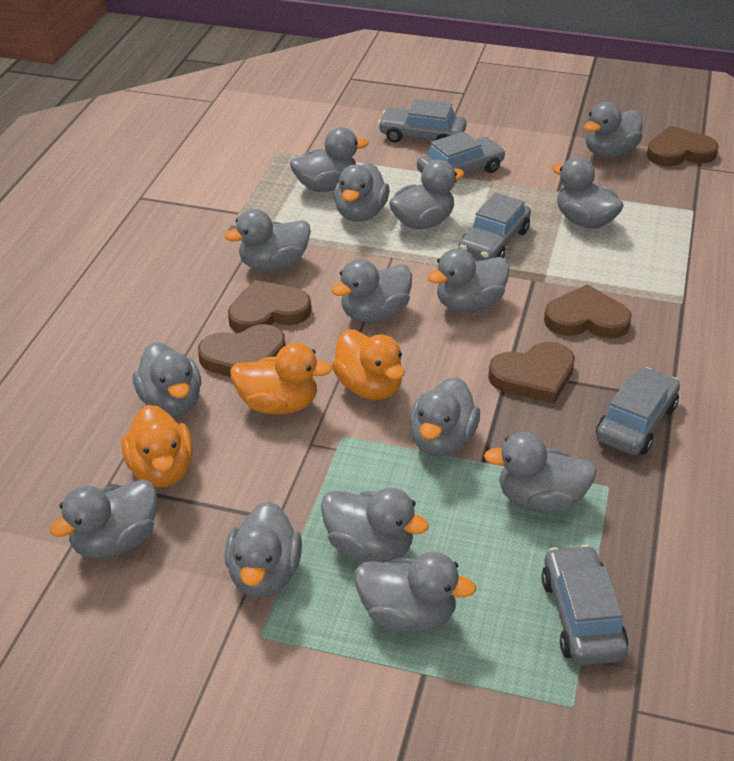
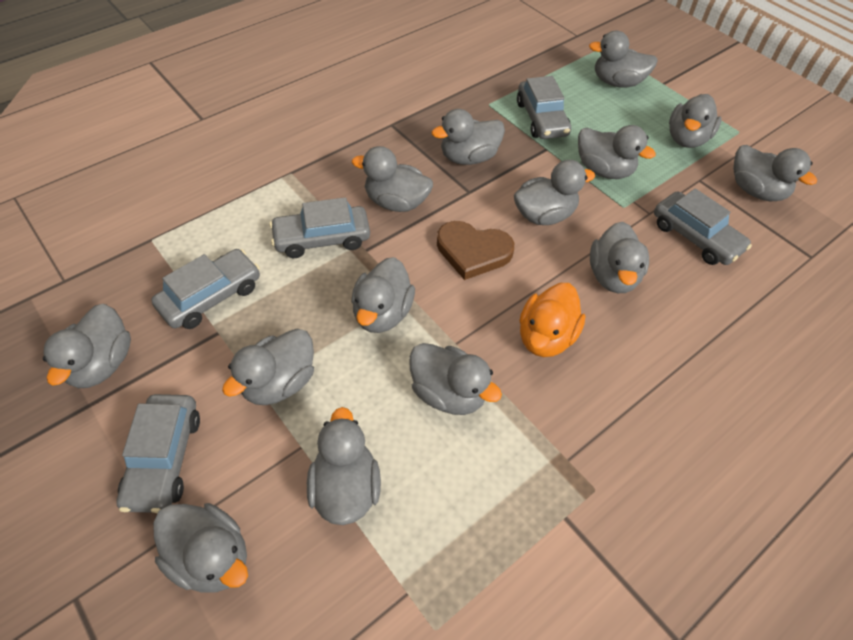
brown heart: [198,324,285,377] [228,280,311,333] [488,342,575,404] [544,284,632,339] [647,126,719,166] = 5 -> [437,221,514,280] = 1
grey duck: [49,479,157,559] [133,342,201,417] [225,209,311,271] [225,501,302,598] [290,127,369,192] [321,488,429,562] [331,259,412,322] [334,163,389,222] [354,552,476,632] [389,160,464,229] [410,377,480,456] [428,248,510,312] [484,432,597,512] [552,157,624,229] [584,102,643,157] = 15 -> [43,304,131,388] [153,503,248,593] [222,329,314,405] [307,407,381,525] [351,257,415,333] [352,146,433,212] [409,343,502,415] [432,109,505,165] [514,160,595,225] [578,125,656,179] [589,31,658,88] [590,222,649,293] [669,94,722,148] [733,145,817,201] = 14
orange duck: [122,405,193,488] [230,343,332,415] [332,329,405,400] = 3 -> [519,283,585,357] = 1

